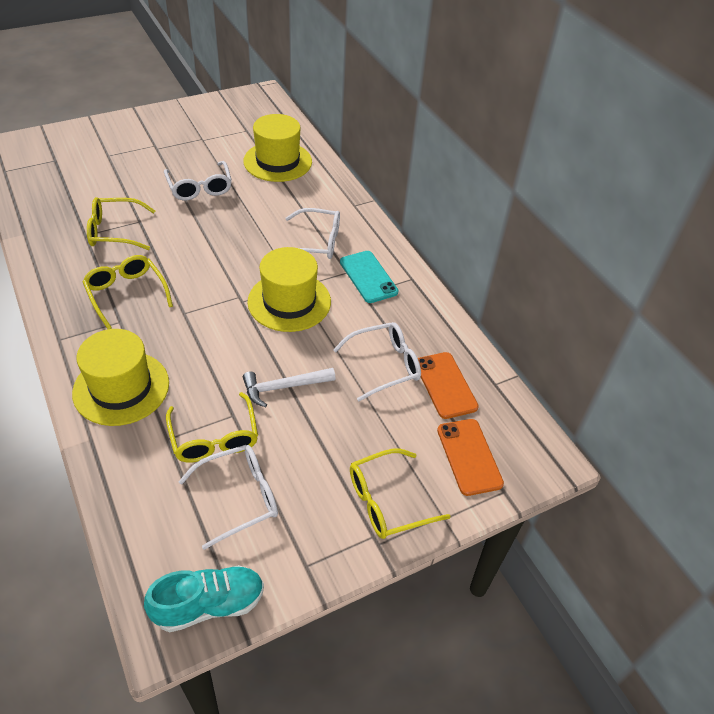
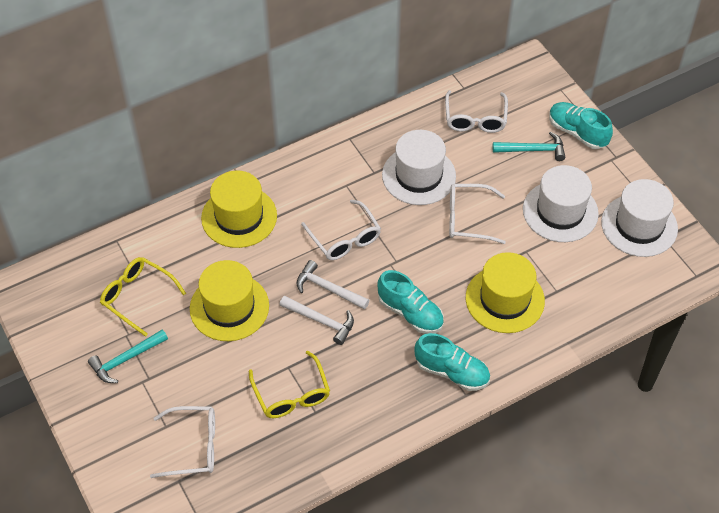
orange phone: [418,352,479,419] [437,419,504,496] = 2 -> none = 0
turquoise hammer: none = 0 -> [88,329,168,383] [493,131,565,161] = 2
turquoise phone: [340,251,399,303] = 1 -> none = 0
turquoise shoe: [144,565,264,632] = 1 -> [378,270,444,334] [414,333,490,391] [549,102,613,149] = 3
white hammer: [243,368,335,407] = 1 -> [279,296,354,345] [296,260,370,310] = 2
white hat: none = 0 -> [382,130,456,205] [523,165,599,242] [601,179,678,257] = 3
yellow glasses: [82,255,173,329] [87,197,155,250] [166,392,258,463] [350,449,451,539] = 4 -> [100,257,186,337] [249,351,330,418] = 2

